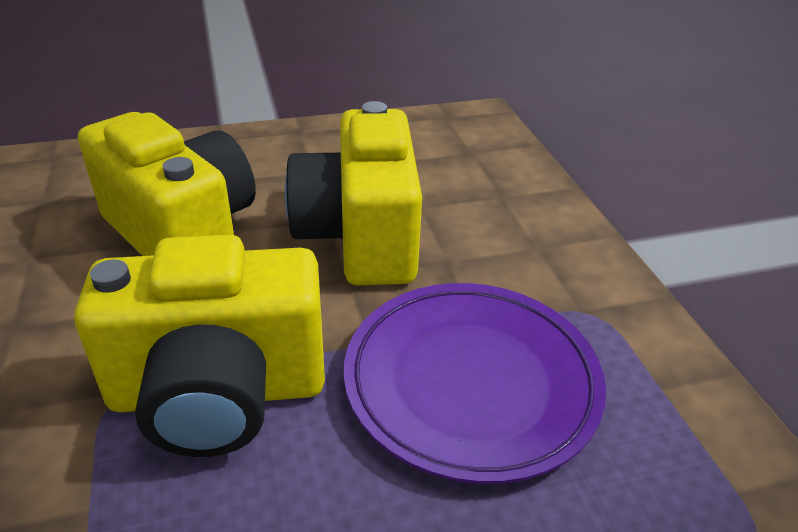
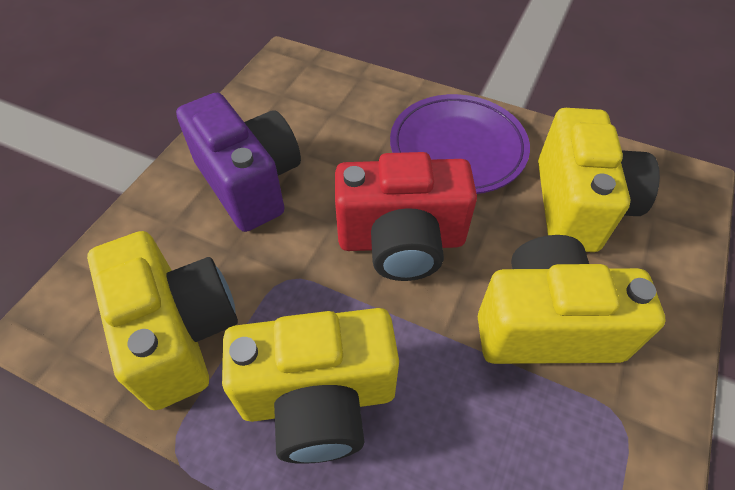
purple camera: none = 0 -> [176,93,301,232] = 1
red camera: none = 0 -> [335,152,477,281] = 1
yellow camera: [74,235,325,457] [78,112,256,256] [285,101,422,285] = 3 -> [87,231,238,410] [222,308,399,464] [478,235,666,364] [538,108,660,252] = 4

